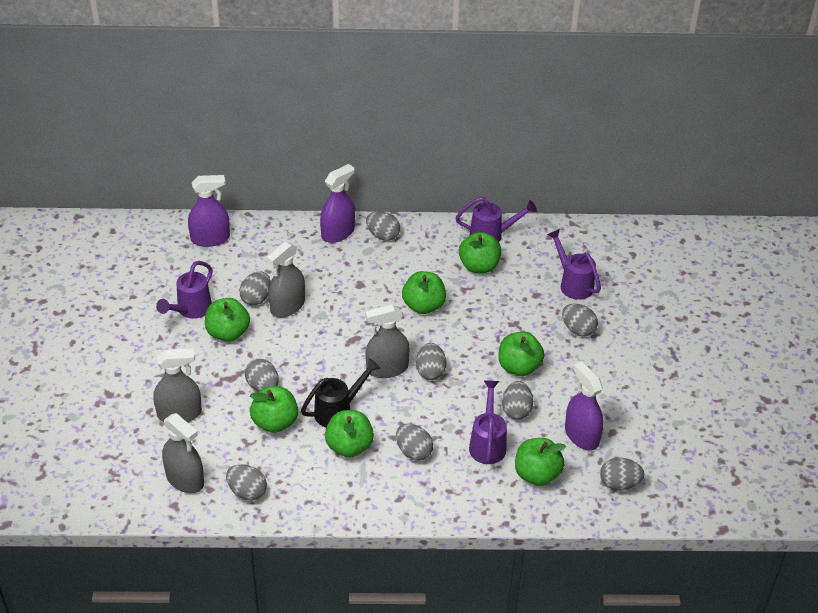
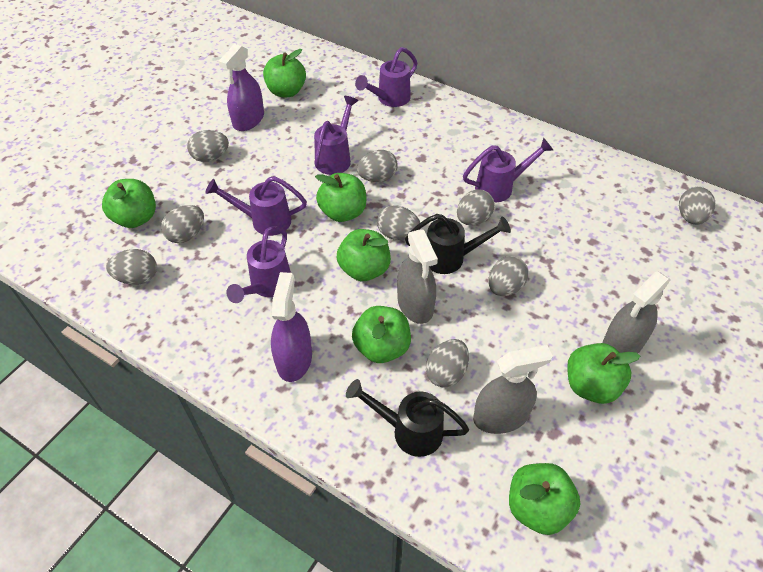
black watering can: [301,358,381,427] = 1 -> [346,379,469,457] [405,214,511,274] = 2
grey spray bottle: [153,348,202,422] [162,413,204,493] [267,241,305,318] [365,305,410,378] = 4 -> [397,230,438,324] [473,345,553,434] [602,272,671,354] = 3
purple spray bottle: [188,175,230,247] [320,164,355,243] [565,361,604,450] = 3 -> [218,44,264,131] [271,272,312,382] = 2
purple watering can: [156,261,213,319] [455,197,537,242] [469,380,507,464] [547,229,601,300] = 4 -> [205,176,307,236] [226,227,291,303] [314,96,358,175] [355,47,417,107] [463,138,553,202] = 5

